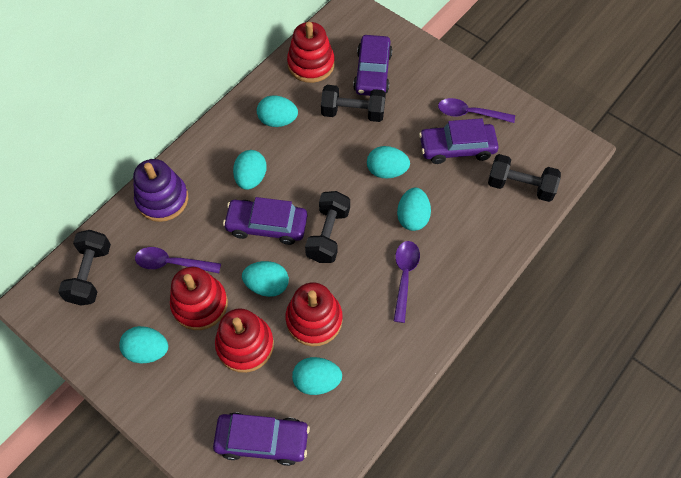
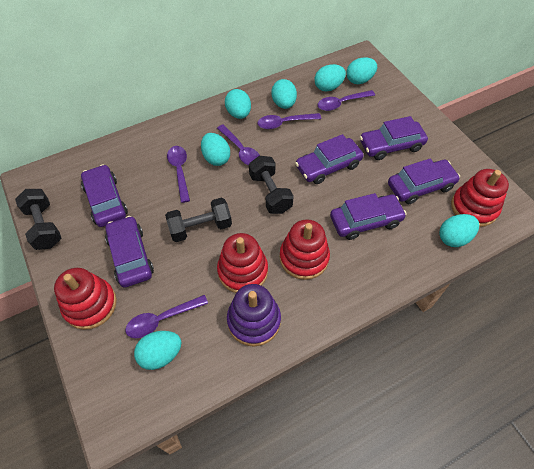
black dumbbell: [58,230,111,305] [305,191,350,263] [321,85,386,122] [488,154,561,202] = 4 -> [15,189,61,250] [165,198,232,242] [249,156,294,214] = 3
purple car: [213,412,310,466] [223,197,307,245] [353,35,392,96] [419,118,499,164] = 4 -> [81,164,128,227] [105,216,154,288] [295,134,364,184] [330,193,407,240] [360,116,428,160] [388,159,460,204] = 6
purple spoon: [135,247,221,273] [394,241,420,323] [438,98,515,123] = 3 -> [125,295,208,338] [167,146,190,203] [217,125,260,165] [258,113,321,129] [318,90,375,111] = 5

